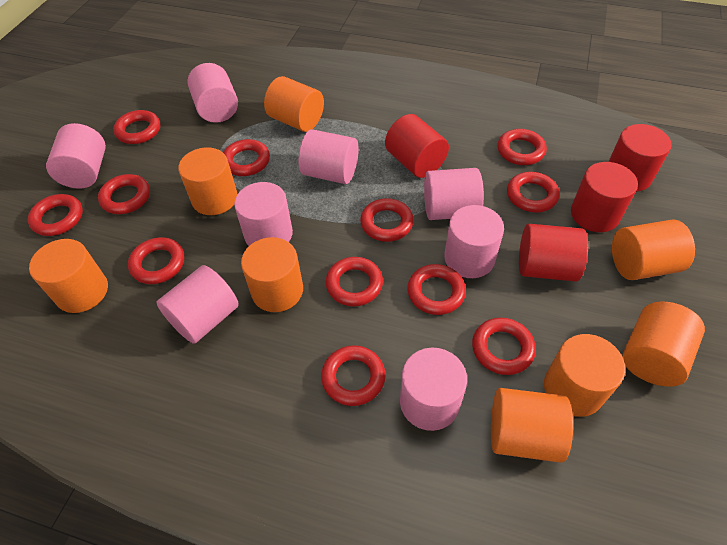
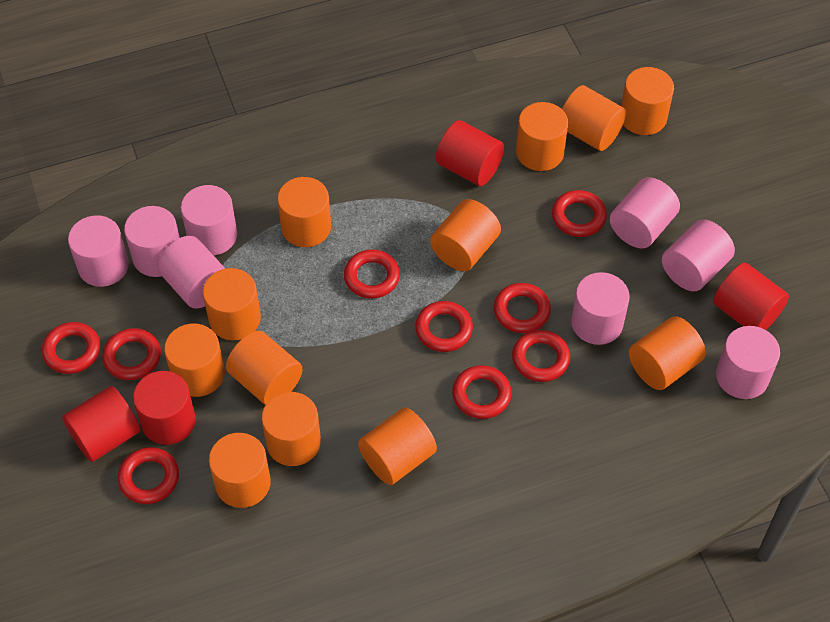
orange cylinder: [29,239,108,313] [178,147,237,215] [241,237,303,312] [264,76,324,132] [491,388,573,463] [544,334,625,417] [612,219,695,280] [622,302,705,387] = 8 -> [164,324,225,397] [203,268,261,340] [209,433,271,508] [226,331,303,405] [262,392,321,466] [277,177,331,247] [358,407,437,485] [430,199,501,271] [516,102,568,171] [562,85,626,151] [621,67,674,135] [629,316,706,390] = 12
red ring: [28,194,83,236] [98,174,150,214] [113,110,160,144] [128,237,184,284] [223,139,270,176] [321,345,386,406] [325,257,383,306] [360,198,414,242] [407,264,466,315] [472,318,536,375] [497,129,547,165] [507,172,560,213] = 12 -> [42,322,100,374] [102,328,161,380] [118,447,179,504] [344,249,400,299] [415,301,473,352] [452,365,511,419] [494,283,551,333] [512,330,570,382] [552,190,607,237] = 9

